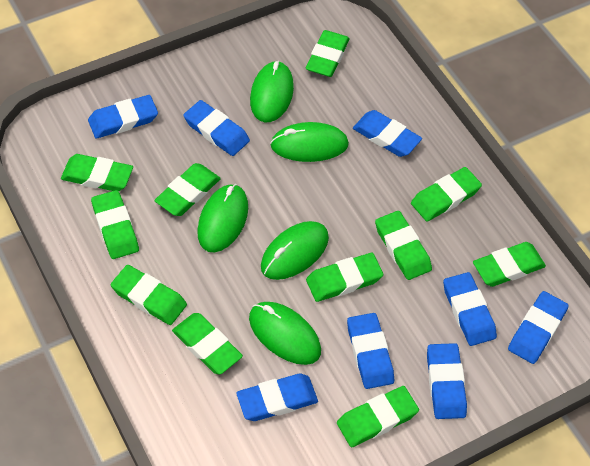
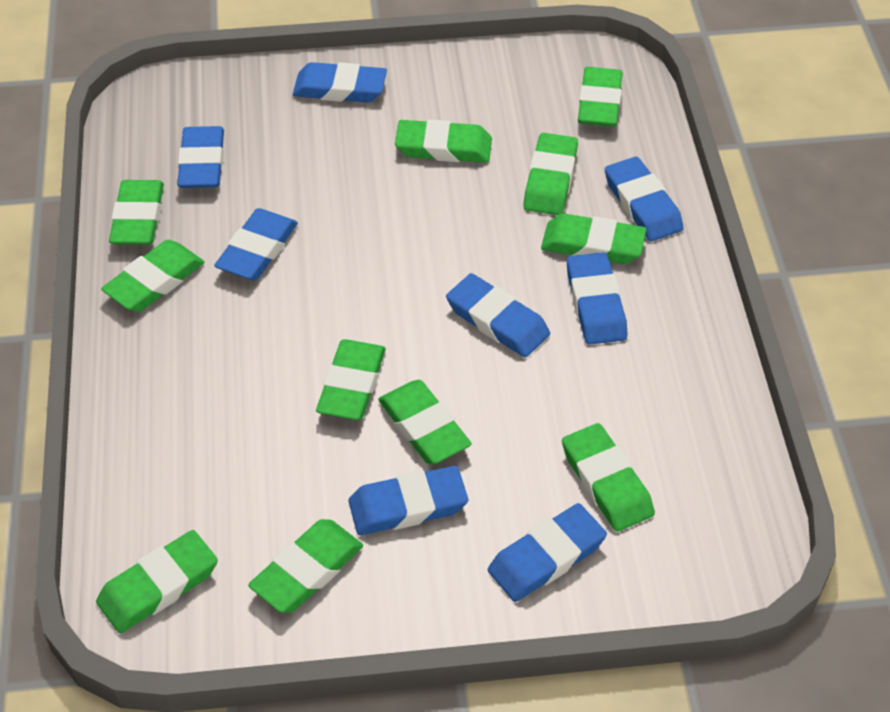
green mouse: [197,184,248,252] [249,302,321,365] [250,61,294,122] [261,221,329,280] [270,122,349,162] = 5 -> none = 0

